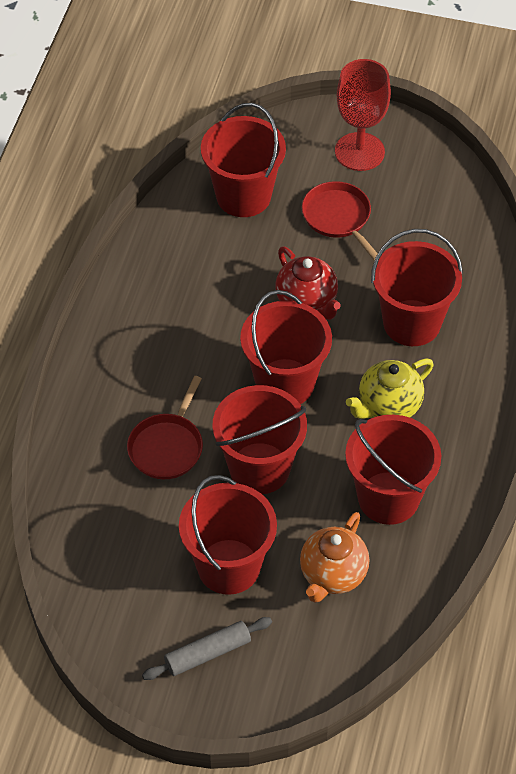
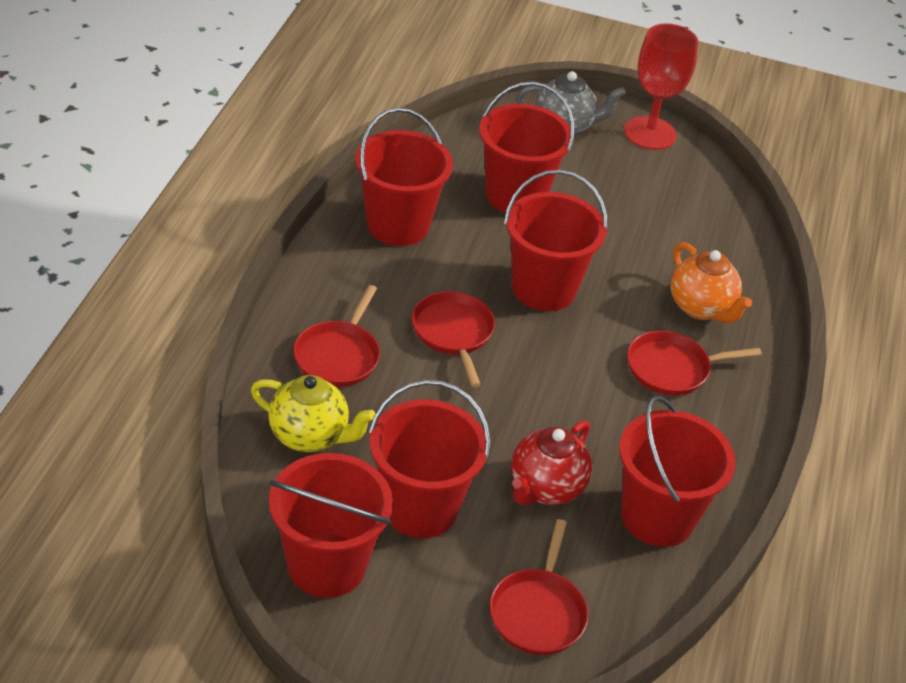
grey rolling pin: [142,617,272,680] = 1 -> none = 0
grey teapot: none = 0 -> [517,71,626,135] = 1
red pan: [127,376,203,479] [302,181,378,261] = 2 -> [293,285,380,387] [412,291,495,387] [490,519,589,655] [627,331,762,395] = 4

